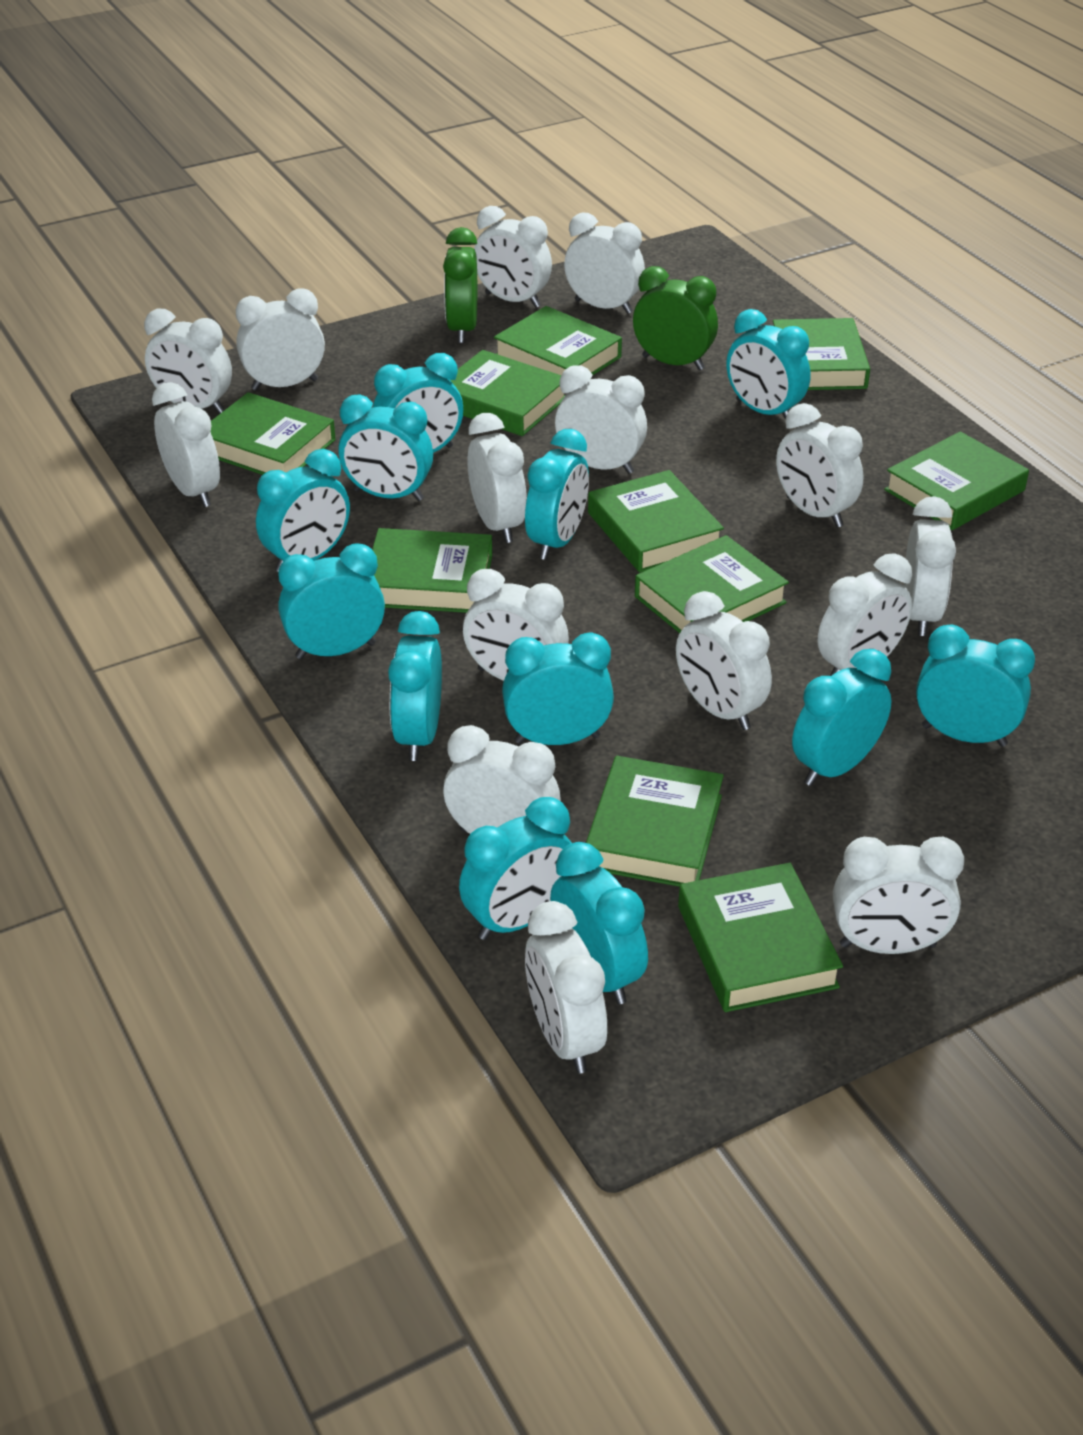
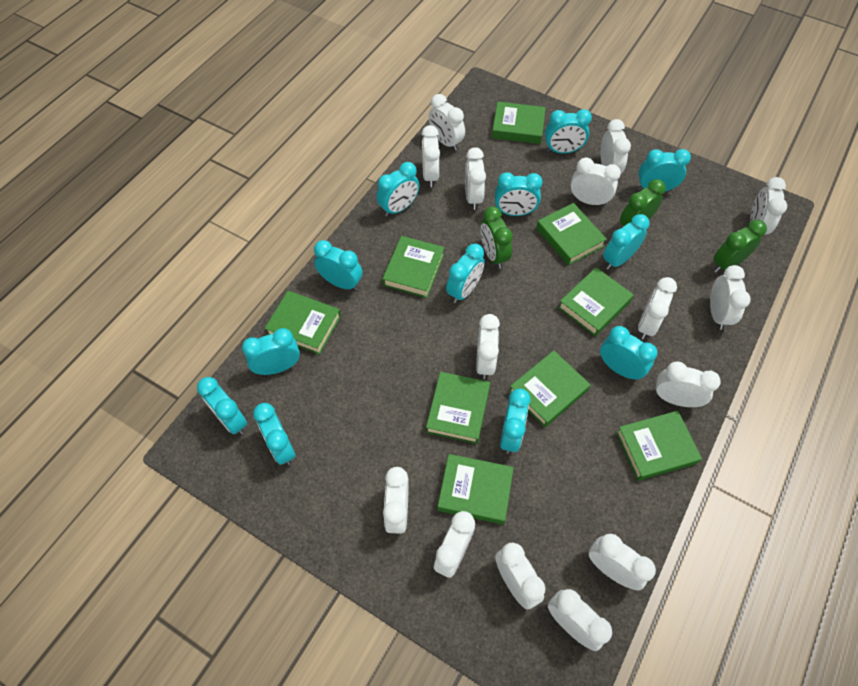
green book: [211,392,336,475] [372,528,492,613] [450,350,566,436] [494,306,622,375] [586,756,724,887] [588,470,724,573] [635,535,789,633] [678,863,843,1012] [773,318,870,390] [884,432,1029,530] = 10 -> [265,291,341,355] [382,236,444,298] [426,372,490,444] [437,454,514,525] [492,102,546,144] [509,350,591,427] [536,203,607,266] [558,267,634,336] [616,411,702,481] = 9
green clock: [443,227,477,343] [633,266,718,370] = 2 -> [481,206,513,269] [620,179,666,226] [713,220,767,273] = 3

